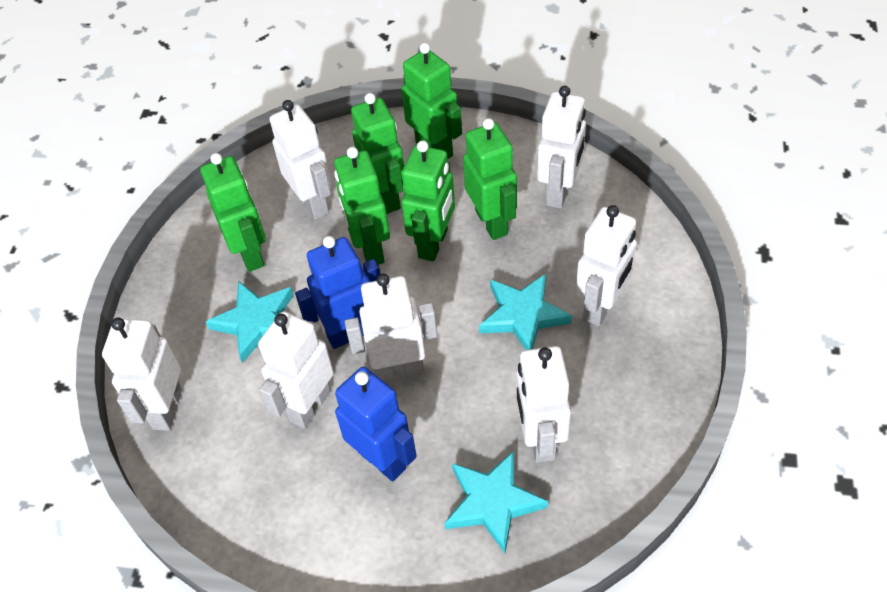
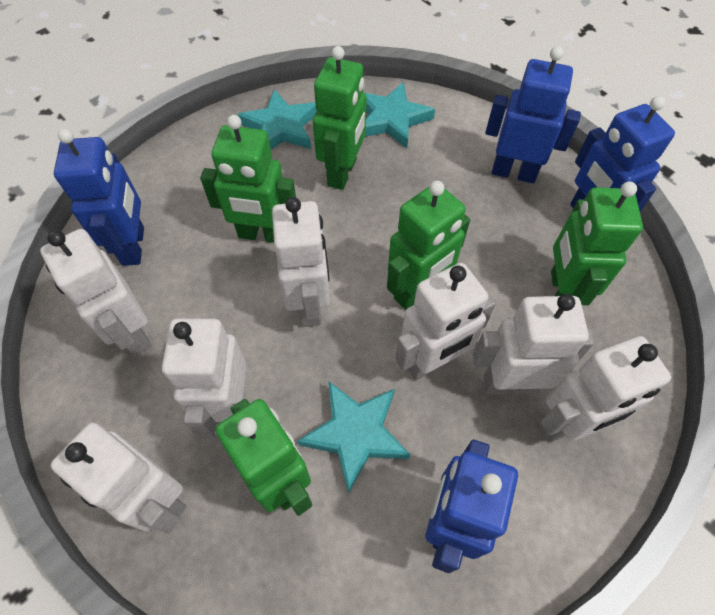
blue robot: [295,236,381,349] [335,367,417,482] = 2 -> [54,129,144,266] [425,439,518,573] [485,46,581,183] [570,96,675,212] = 4
green robot: [200,153,266,272] [334,147,390,265] [351,93,404,214] [401,43,462,159] [401,140,455,262] [463,118,517,240] = 6 -> [200,115,296,243] [215,399,312,516] [313,46,367,190] [387,181,470,310] [551,181,643,305] = 5

